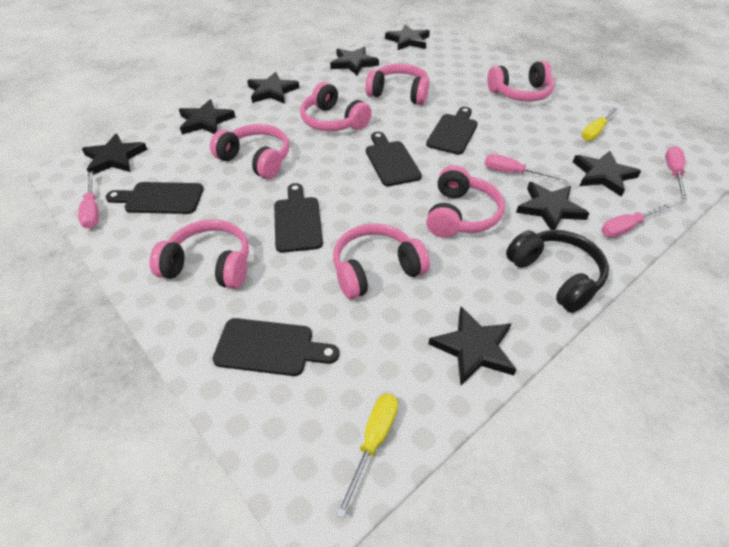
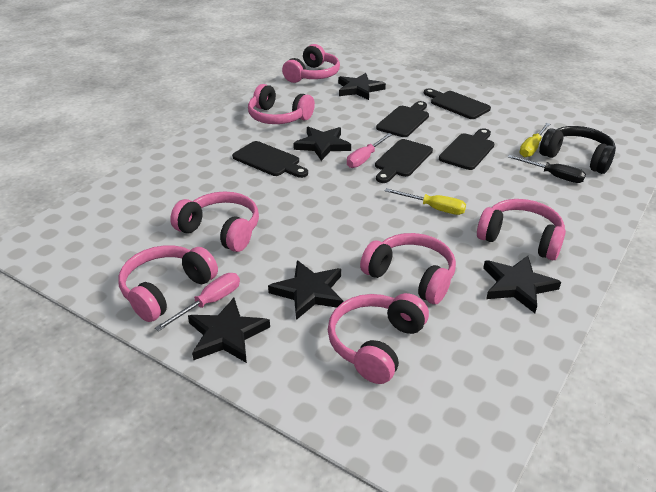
black screwdriver: none = 0 -> [508,155,586,183] = 1
black star: [82,133,147,175] [179,99,235,134] [247,72,299,104] [330,47,379,76] [385,24,430,50] [429,307,517,385] [516,182,589,230] [573,151,641,197] = 8 -> [188,298,270,363] [268,260,343,320] [293,127,351,161] [338,73,386,100] [483,256,561,313] = 5
pink screwdriver: [78,171,99,229] [484,154,567,181] [601,203,673,238] [665,146,687,199] = 4 -> [155,273,240,331] [347,133,392,168] = 2

